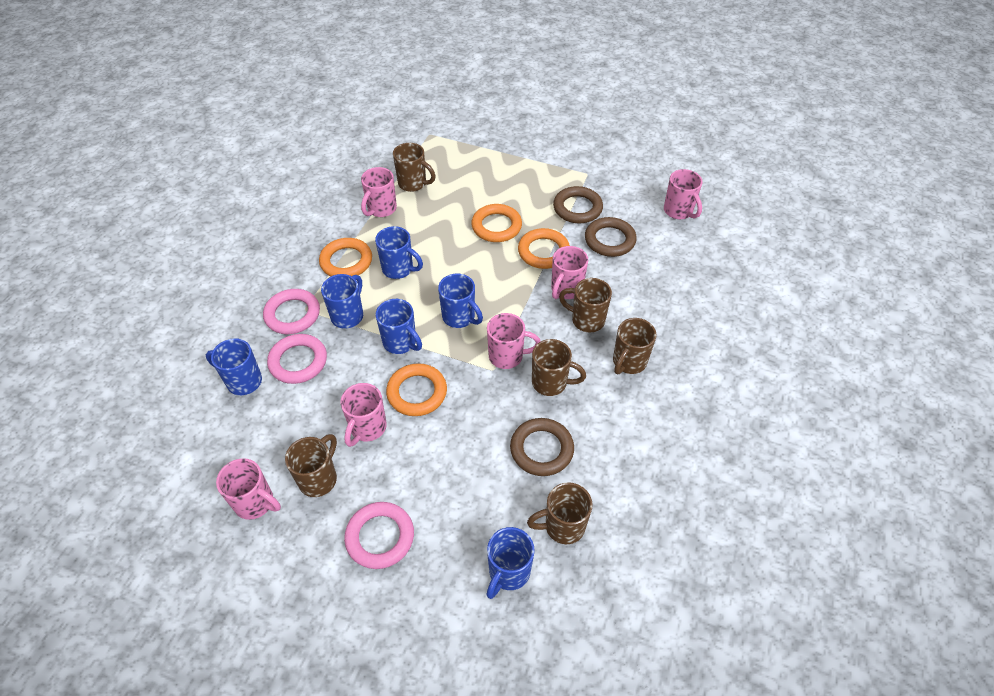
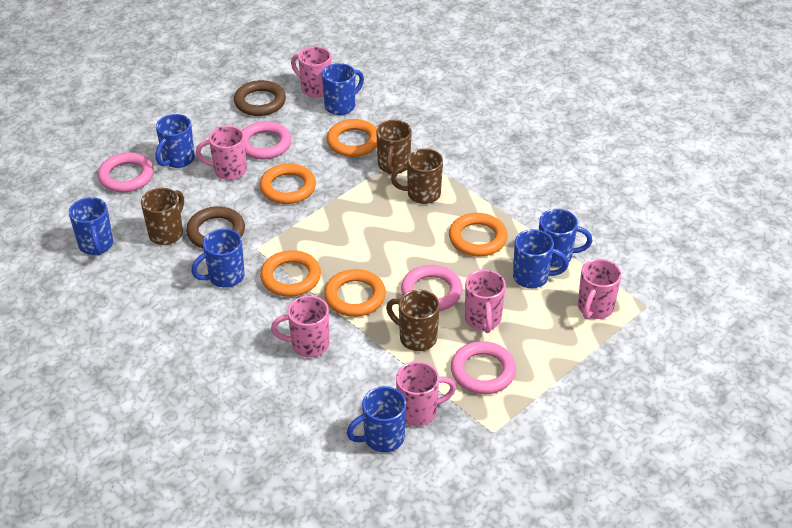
blue mug: [206,338,262,395] [321,274,363,329] [375,226,423,279] [375,299,422,354] [438,273,483,328] [486,527,535,599] = 6 -> [69,197,113,255] [156,114,195,168] [191,229,245,288] [322,63,364,115] [346,386,406,452] [513,229,569,288] [539,209,592,267] = 7
brown mug: [285,434,337,497] [393,143,436,192] [527,482,593,544] [532,339,586,396] [559,278,612,333] [613,318,657,374] = 6 -> [141,188,184,245] [376,120,412,174] [386,290,440,351] [391,148,443,204] = 4
brown ring: [510,418,574,476] [553,186,603,223] [585,217,637,257] = 3 -> [186,206,245,248] [234,80,286,116] = 2
orange ring: [319,238,372,276] [386,363,447,416] [471,204,522,242] [518,228,570,269] = 4 -> [260,163,316,204] [260,250,321,297] [324,269,386,317] [327,119,377,157] [449,213,508,257] = 5
pink ring: [263,289,320,334] [267,334,327,384] [344,502,414,569] = 3 -> [98,152,154,193] [242,121,291,159] [401,265,463,311] [451,341,516,394] = 4

